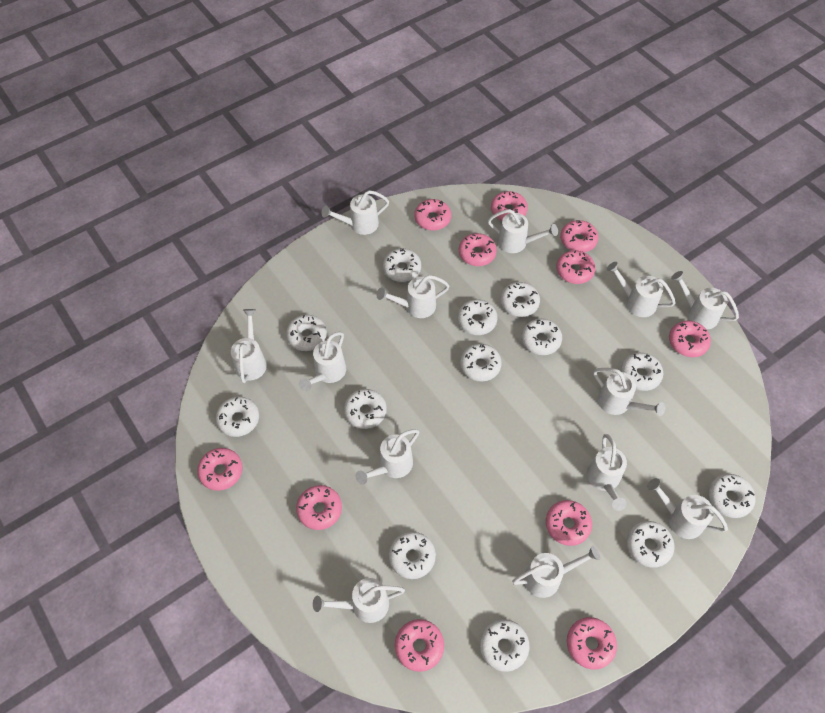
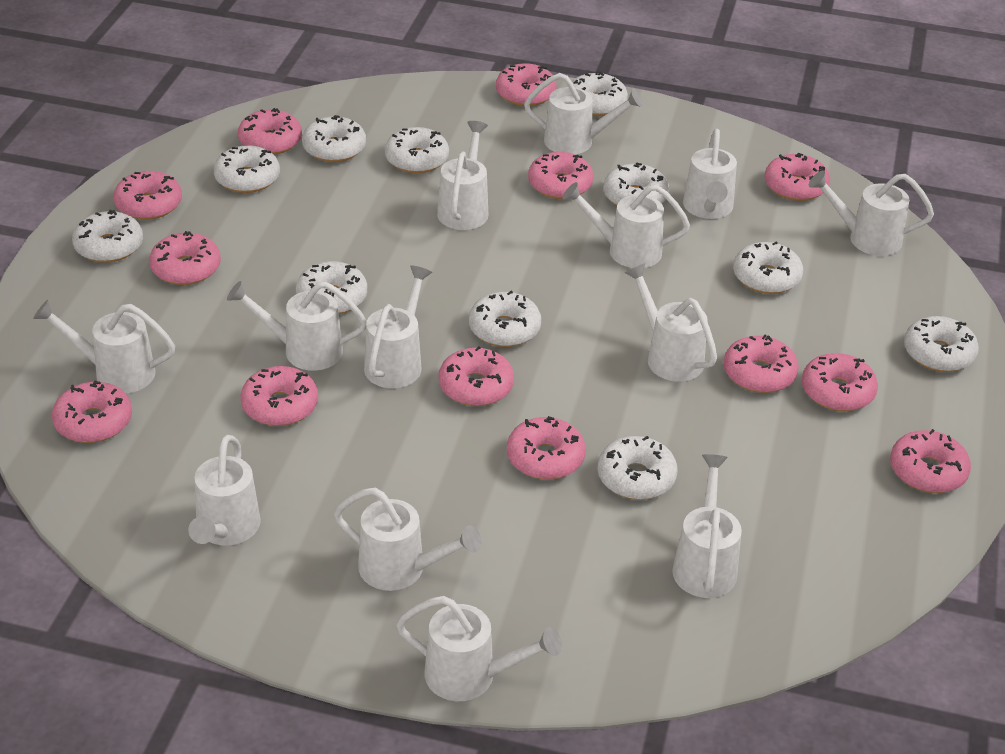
pink donut: [197,448,243,491] [296,485,342,530] [395,619,444,672] [414,199,451,231] [459,233,497,266] [491,191,528,221] [546,500,592,546] [556,250,595,284] [560,220,599,252] [567,617,617,669] [669,321,711,357] = 11 -> [52,381,132,443] [113,171,182,220] [149,231,221,285] [238,108,302,155] [240,366,318,426] [438,346,514,406] [496,63,556,106] [507,416,586,480] [528,152,594,199] [724,334,799,393] [765,153,830,201] [802,353,878,411] [890,429,971,493] = 13
white donut: [216,396,259,437] [286,315,327,351] [344,389,387,429] [383,248,421,282] [389,532,436,579] [458,299,498,335] [460,344,502,381] [480,619,529,672] [500,282,540,317] [521,319,562,355] [621,353,663,391] [627,521,675,568] [708,474,756,518] = 13 -> [72,210,143,263] [214,145,280,193] [296,261,367,314] [302,115,366,162] [385,127,449,173] [469,291,541,347] [572,71,628,116] [597,436,678,500] [603,163,669,206] [733,242,803,294] [904,316,979,372] = 11

